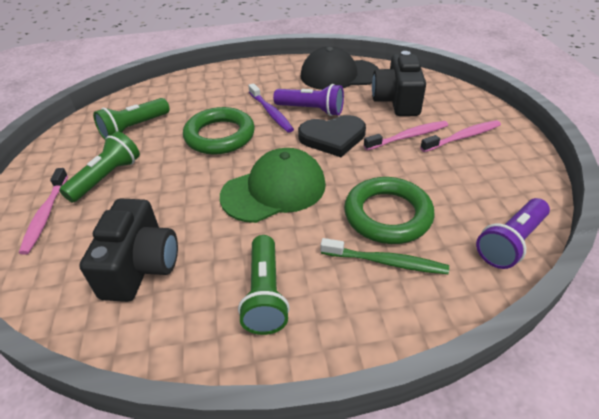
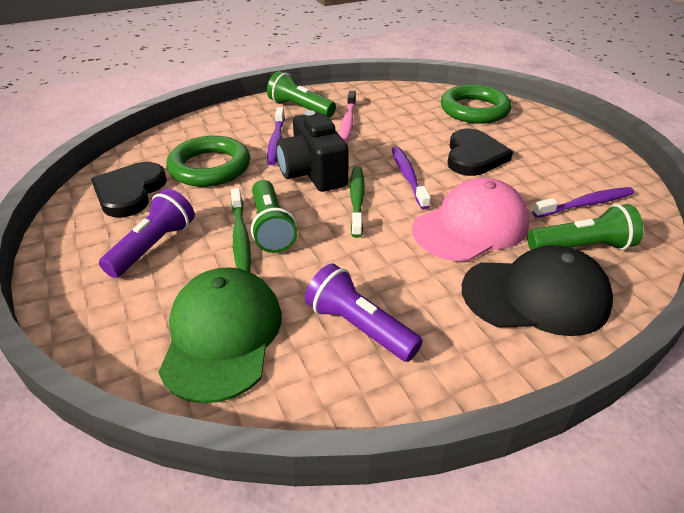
black camera: [79,199,178,302] [372,51,426,116] = 2 -> [276,110,349,192] = 1
black heart: [298,115,366,157] = 1 -> [91,162,167,217] [448,129,513,176] = 2
green toothbrush: [321,238,449,274] = 1 -> [231,188,251,272] [350,166,365,238] = 2
pink cap: none = 0 -> [412,178,530,261] = 1
pink toothbrush: [19,168,68,255] [364,121,448,150] [420,120,501,152] = 3 -> [340,91,356,143] = 1
purple toothbrush: [248,83,294,133] = 1 -> [267,107,285,165] [392,147,431,210] [532,187,635,218] = 3

